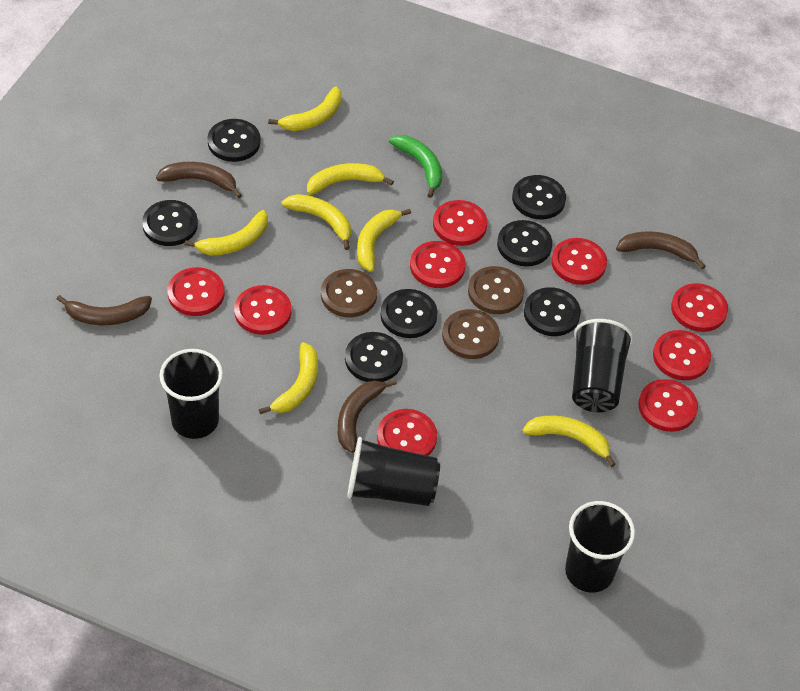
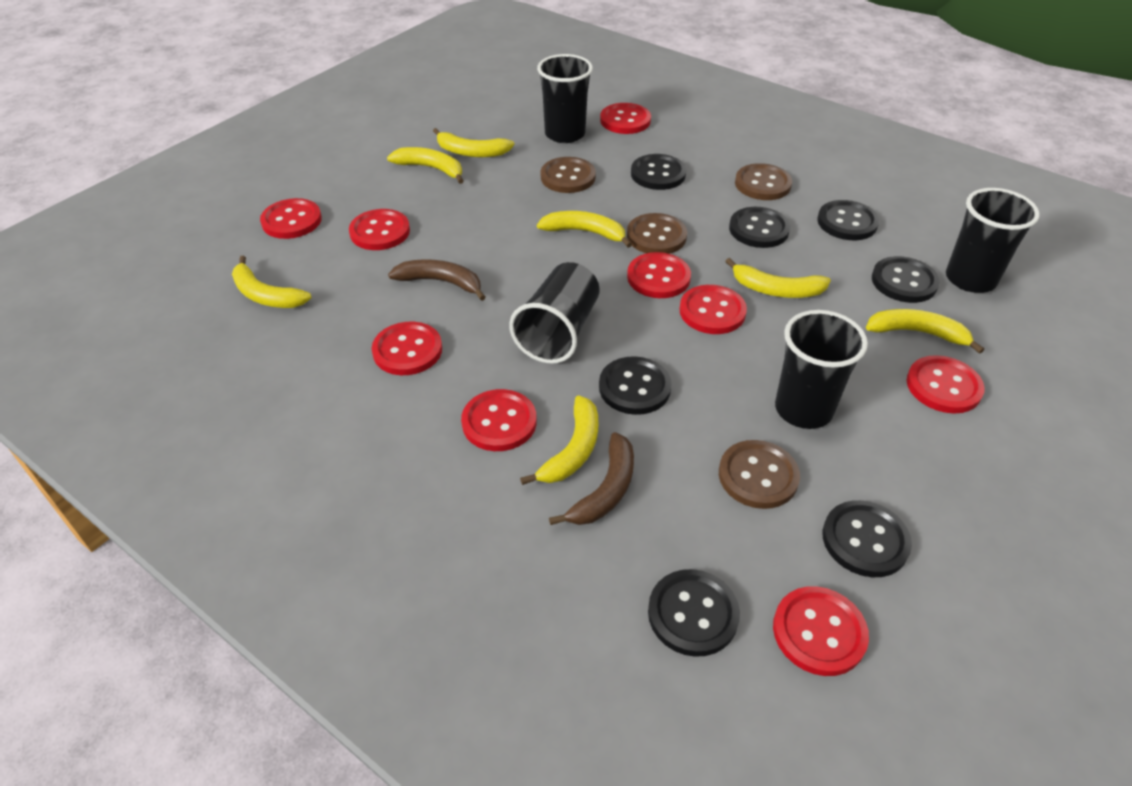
brown banana: [57,295,152,325] [156,162,242,198] [338,380,397,453] [616,231,706,269] = 4 -> [388,259,486,301] [549,432,634,525] = 2
brown button: [321,269,377,317] [442,309,500,359] [468,266,524,314] = 3 -> [541,157,596,193] [627,213,687,254] [719,440,800,509] [735,163,792,200] = 4
green banana: [389,135,442,198] = 1 -> none = 0

